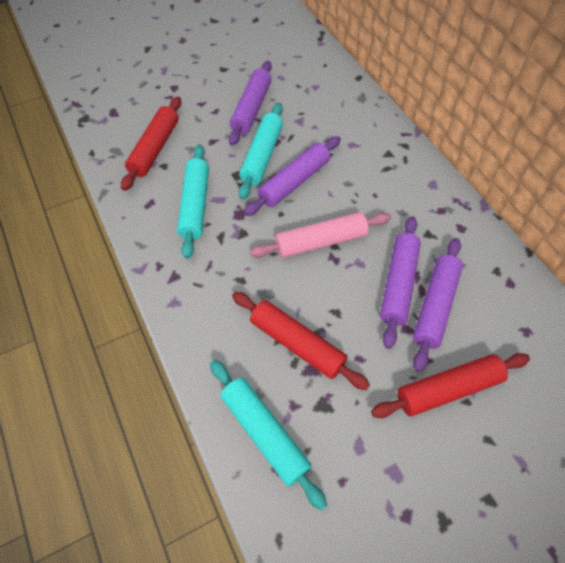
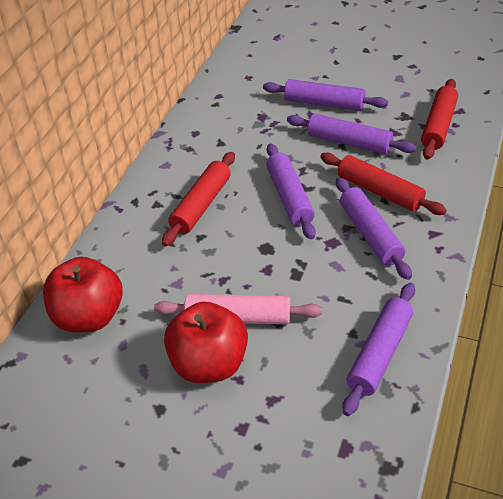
purple rolling pin: [229,61,272,146] [244,136,341,216] [380,216,421,349] [413,238,463,372] = 4 -> [263,79,388,111] [266,143,316,239] [287,114,416,154] [336,177,412,280] [342,283,415,416] = 5
red apple: none = 0 -> [43,257,123,333] [164,302,248,383] = 2
turquoise rolling pin: [177,145,209,259] [210,360,327,510] [238,103,283,200] = 3 -> none = 0

